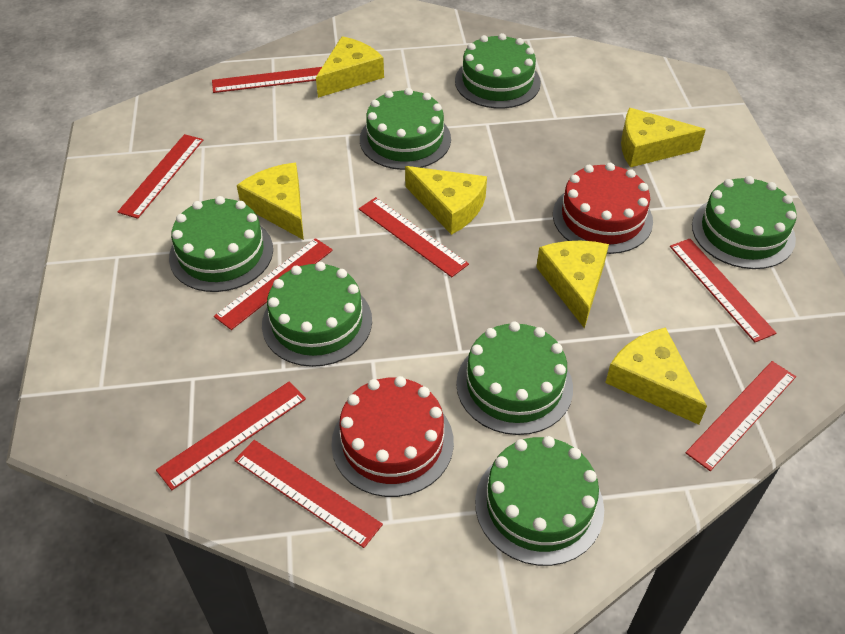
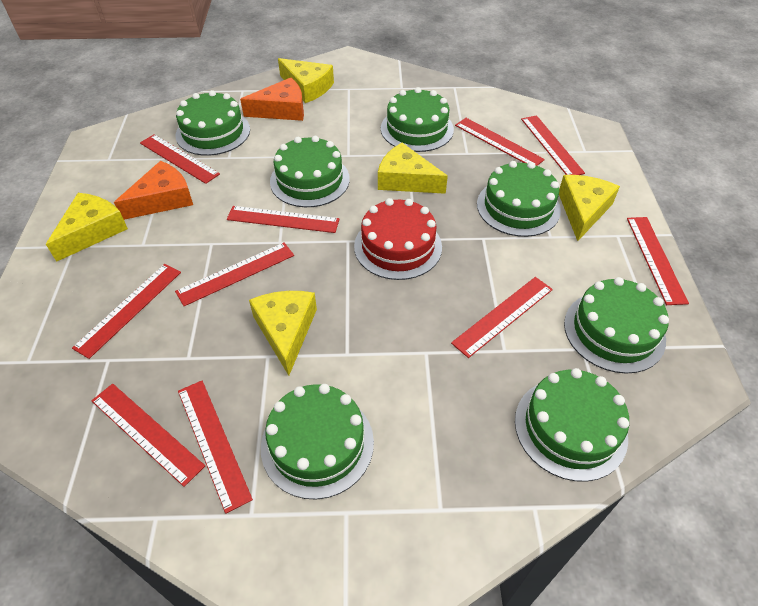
orange cheese: none = 0 -> [114,161,193,220] [240,78,304,121] = 2
red cake: [331,376,454,497] [553,163,653,254] = 2 -> [354,198,442,280] = 1
red ruler: [118,134,203,219] [156,381,306,490] [212,67,322,93] [214,238,333,330] [234,440,383,548] [359,197,469,277] [670,239,776,342] [686,361,796,471] = 8 -> [72,264,181,359] [91,384,205,487] [140,134,220,184] [175,242,294,306] [178,381,253,514] [227,206,340,233] [451,277,553,358] [455,118,545,166] [521,115,585,175] [627,217,689,305] = 10
yellow cheese: [237,163,304,240] [316,36,384,98] [405,166,487,235] [536,241,609,329] [605,327,707,425] [621,108,706,167] = 6 -> [46,193,128,262] [249,291,317,376] [278,58,334,103] [378,143,448,194] [559,175,620,241] = 5

